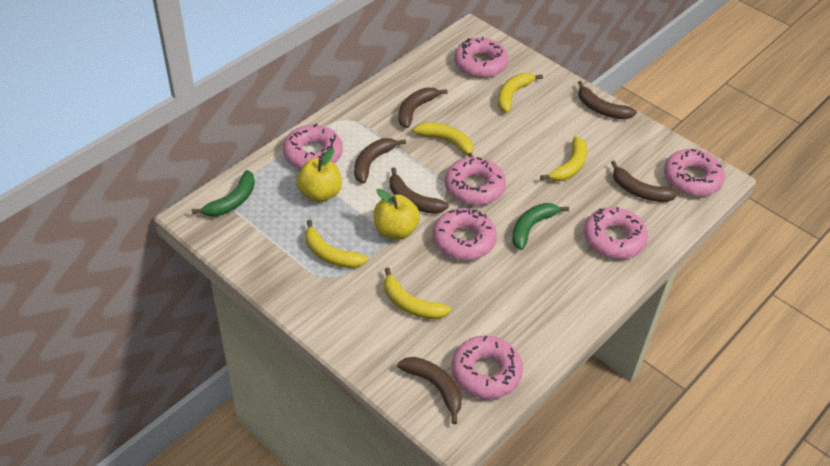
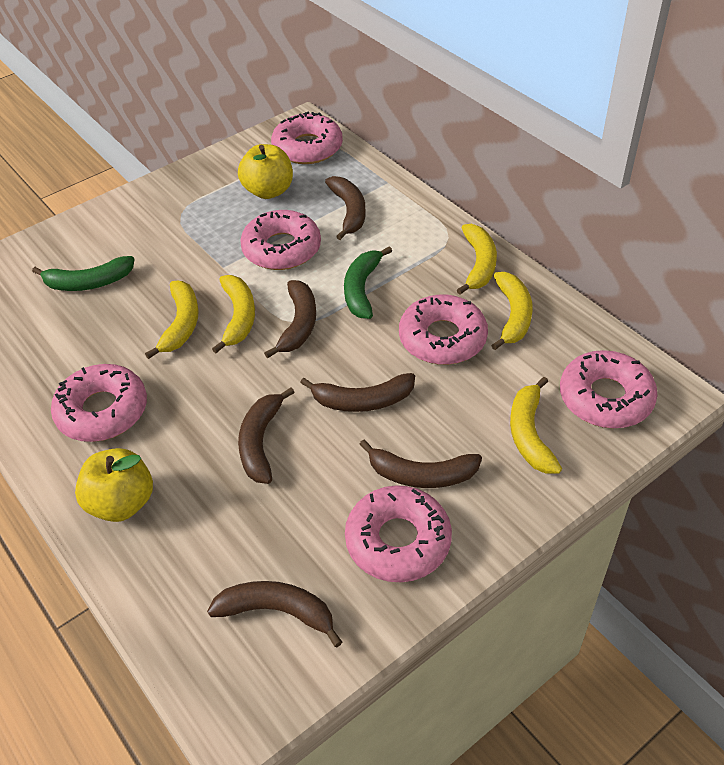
pink donut: [283,124,343,169] [433,208,497,260] [445,157,506,205] [452,335,523,399] [454,37,508,78] [584,207,648,259] [664,149,725,196] = 7 -> [51,364,147,442] [240,210,321,270] [271,112,343,164] [345,485,452,582] [399,294,488,365] [560,350,658,428] = 6

